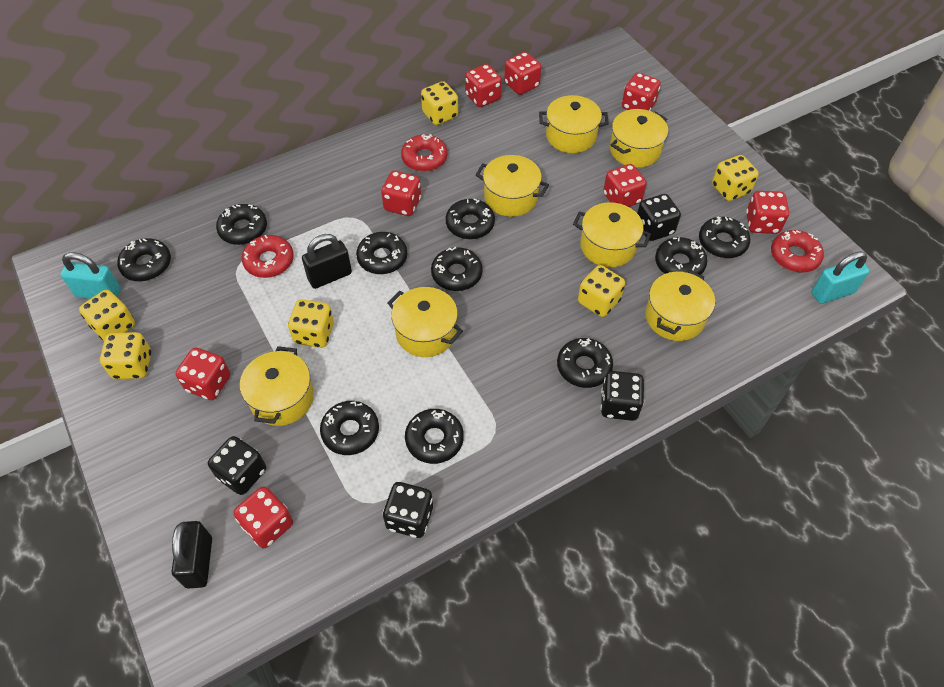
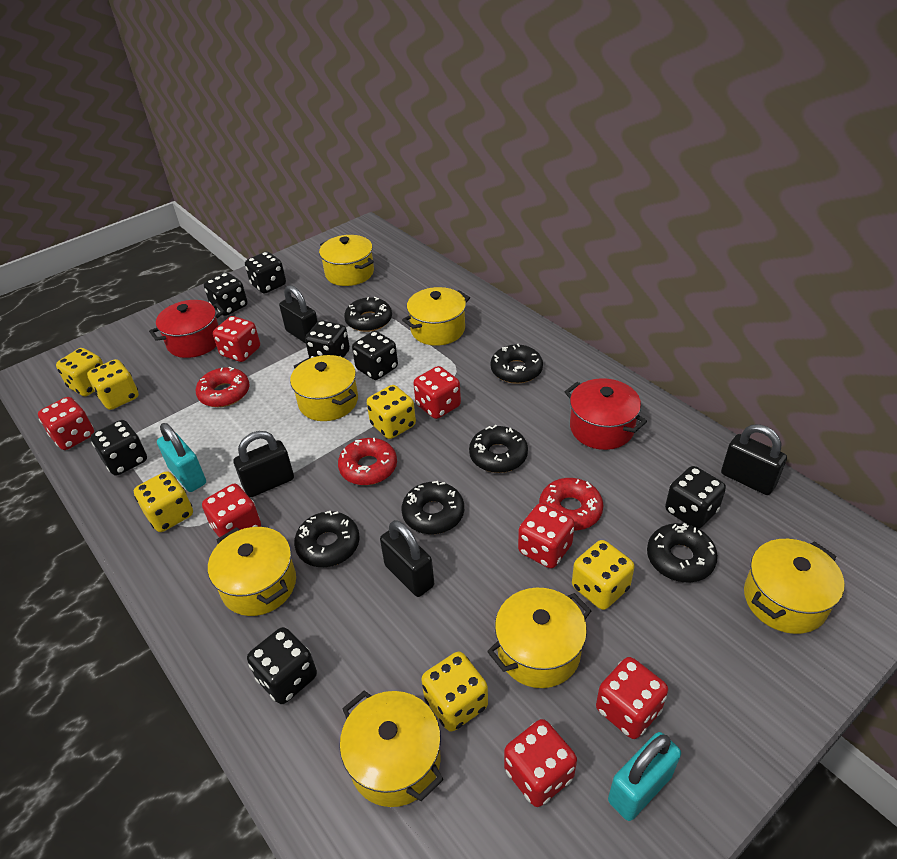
black dice: [208,436,266,495] [383,482,433,538] [601,371,644,421] [637,194,681,241] = 4 -> [91,420,147,476] [204,272,247,316] [245,252,286,294] [247,627,317,704] [305,320,350,358] [352,331,398,380] [665,466,726,529] = 7
black donut: [117,238,171,281] [216,204,267,245] [320,401,379,455] [356,232,407,274] [405,409,464,464] [431,246,483,291] [446,198,495,239] [557,338,613,388] [655,237,707,275] [699,216,750,258] = 10 -> [294,511,360,567] [344,297,392,332] [402,481,464,534] [469,425,528,473] [490,344,543,384] [647,523,718,583] = 6
black padlock: [172,521,212,588] [302,234,352,289] = 2 -> [234,431,294,498] [279,285,318,344] [380,520,434,597] [721,424,787,495] = 4
red dice: [176,348,230,400] [234,487,293,548] [381,171,421,216] [465,64,502,107] [504,52,541,95] [603,164,647,207] [622,73,661,111] [746,191,789,234] = 8 -> [38,397,94,450] [202,484,261,537] [213,316,260,362] [413,366,461,419] [504,719,577,807] [518,503,575,568] [596,657,668,739] = 7
red pot: none = 0 -> [149,300,225,358] [565,378,647,450] = 2

